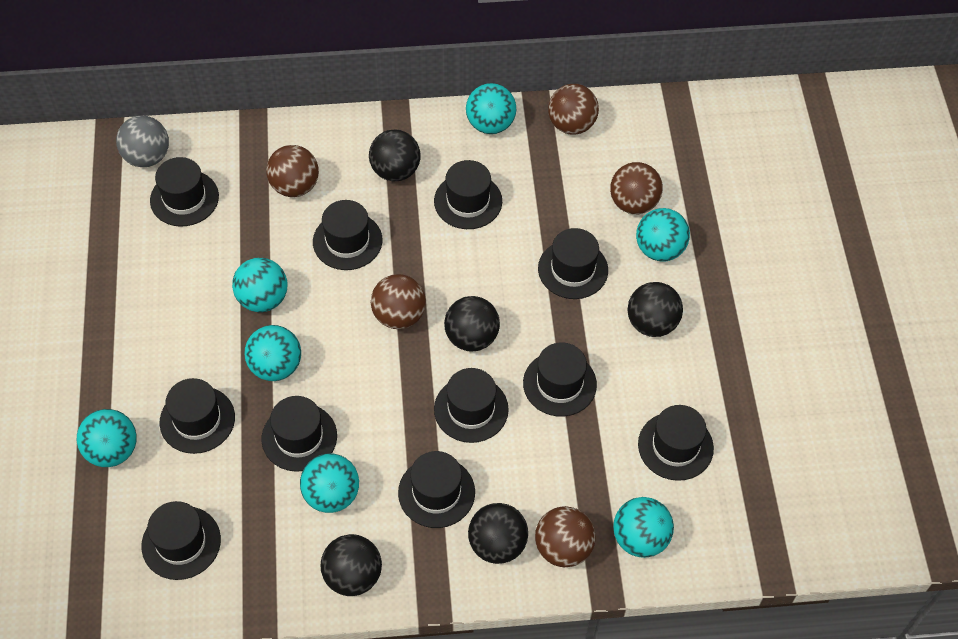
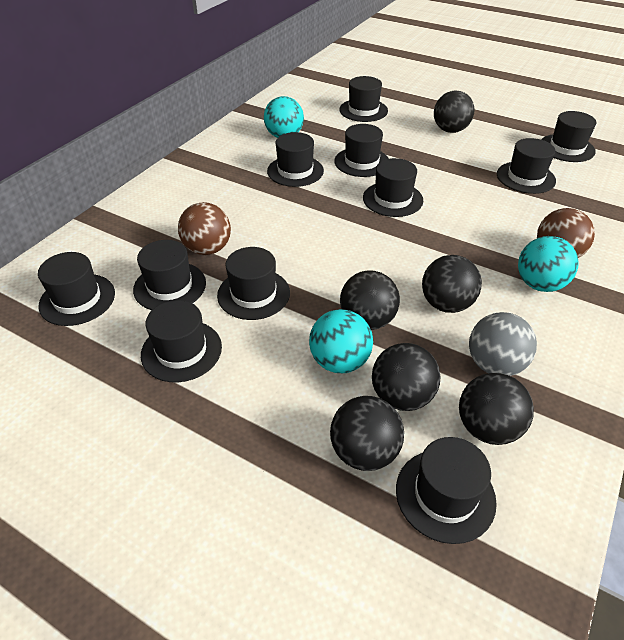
black ball: [321,534,382,596] [369,129,421,182] [444,296,500,352] [468,503,528,564] [627,282,683,337] = 5 -> [330,396,404,471] [340,270,400,330] [372,343,440,411] [422,255,482,313] [434,90,474,133] [459,373,534,445] = 6
brown ball: [266,145,319,197] [371,274,426,329] [535,506,596,567] [548,84,599,134] [610,162,663,214] = 5 -> [178,202,231,255] [537,208,595,258] = 2
turquoise ball: [77,409,137,467] [232,258,288,312] [244,325,301,381] [300,454,359,513] [466,83,516,134] [613,497,674,558] [636,208,690,262] = 7 -> [264,96,304,138] [309,309,373,373] [518,236,579,292] = 3

